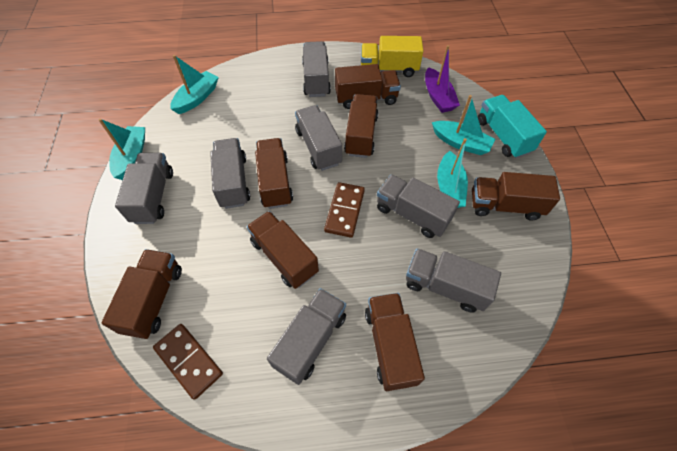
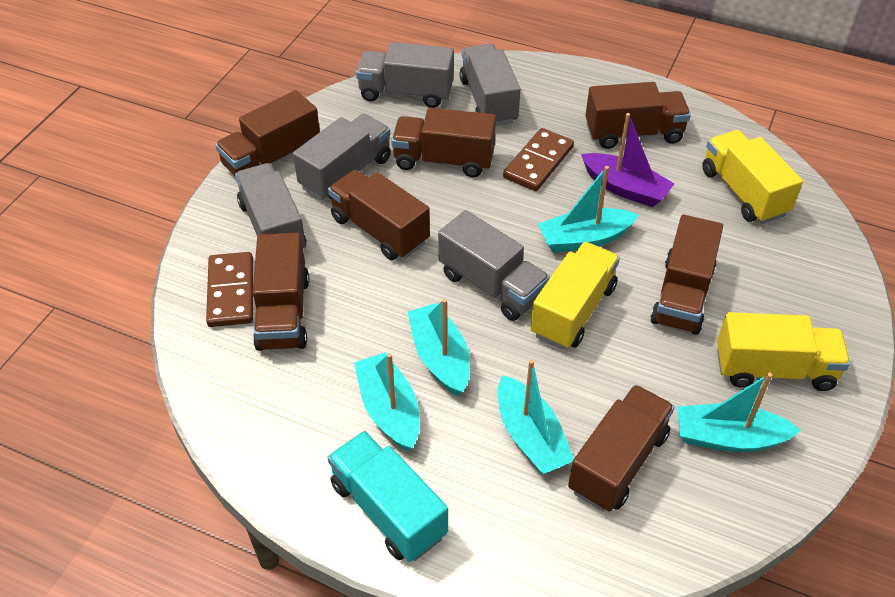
grey truck: [115,153,173,224] [210,138,250,209] [267,288,346,385] [295,105,342,171] [302,41,331,97] [377,174,460,238] [406,248,501,313] = 7 -> [235,163,306,248] [293,114,391,200] [356,42,454,108] [438,210,550,321] [460,44,520,126] = 5
turquoise boat: [98,118,145,180] [170,55,219,114] [432,95,495,155] [437,138,468,208] = 4 -> [354,352,419,451] [408,298,470,396] [498,359,574,474] [538,166,639,252] [678,372,801,452] = 5
yellow truck: [361,36,423,77] = 1 -> [530,242,620,349] [702,130,803,224] [717,312,850,391] = 3

